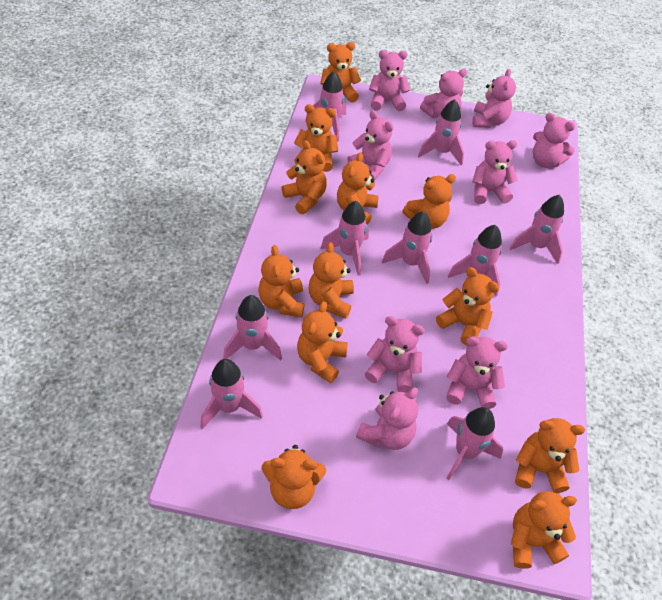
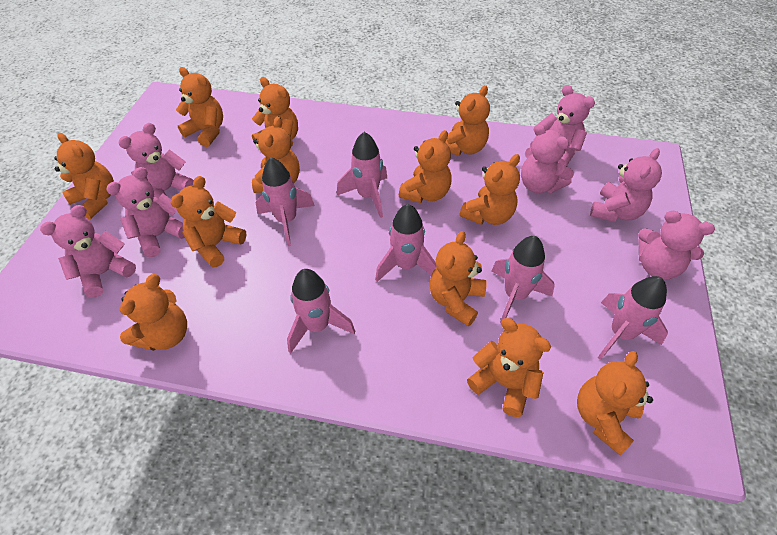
pink rocket: [201,359,263,429] [223,295,282,361] [305,71,346,141] [321,201,369,276] [382,211,432,284] [418,99,464,166] [446,407,503,480] [448,225,502,296] [509,195,564,264] = 9 -> [256,157,315,246] [287,269,355,353] [337,132,387,218] [375,204,437,282] [491,236,555,324] [598,276,668,360] = 6
pink teddy bear: [347,110,393,180] [356,388,418,450] [365,316,425,393] [369,50,410,111] [420,69,467,118] [446,337,508,409] [472,69,516,128] [472,140,518,204] [533,113,575,168] = 9 -> [40,205,136,298] [106,167,185,257] [118,123,194,198] [521,124,574,193] [530,85,595,166] [590,148,662,222] [638,211,715,280] = 7

